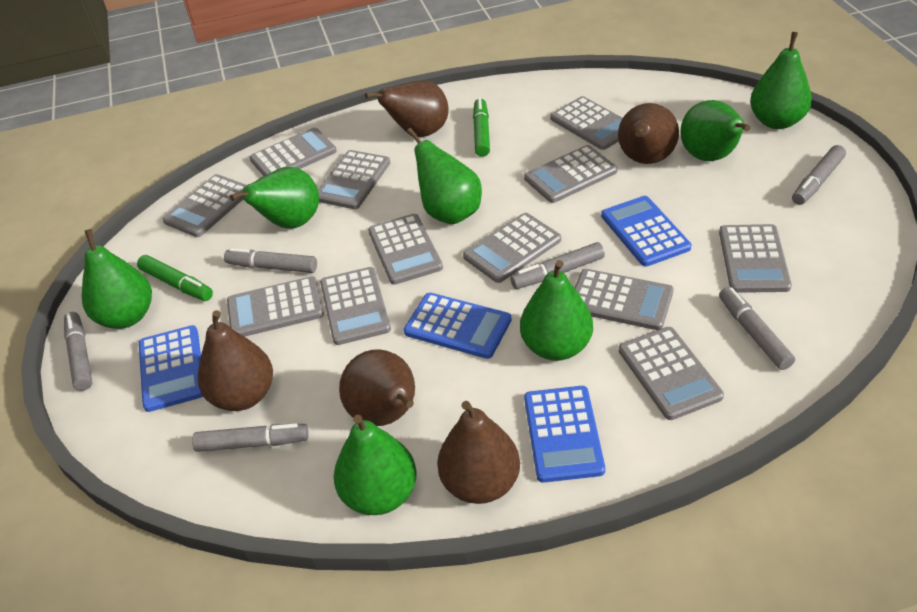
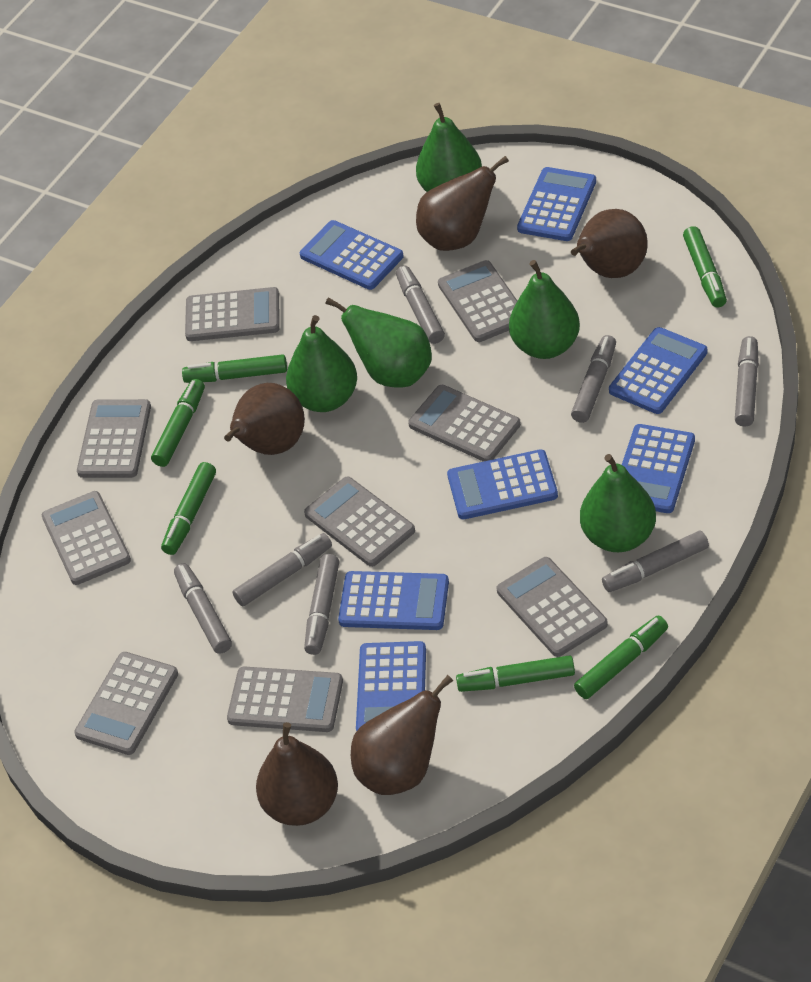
blue calculator: [139,325,203,412] [404,293,512,359] [524,386,605,483] [601,196,691,267] = 4 -> [300,220,404,290] [338,571,449,630] [356,641,426,732] [447,449,558,519] [517,167,596,241] [609,327,707,414] [622,424,695,513] = 7
green marker: [137,255,213,301] [473,98,490,157] = 2 -> [151,379,205,467] [161,462,216,555] [182,354,287,383] [456,655,575,692] [574,616,668,699] [683,226,727,307] = 6
green pear: [82,229,152,329] [230,167,319,229] [334,415,417,515] [407,128,482,224] [520,260,593,361] [680,100,750,161] [750,32,812,129] = 7 -> [286,315,357,412] [325,297,432,387] [416,103,482,192] [509,260,580,359] [580,454,656,552] = 5
grey calculator: [163,174,246,237] [227,276,324,337] [250,128,337,176] [318,150,390,209] [320,267,391,345] [368,214,443,285] [463,213,561,283] [524,145,617,203] [550,96,623,150] [575,269,674,330] [619,327,724,420] [719,224,792,293] = 12 -> [42,491,131,585] [74,652,178,755] [77,399,151,478] [185,287,280,341] [227,666,343,732] [304,477,415,567] [408,385,521,462] [438,260,517,342] [497,557,608,657] = 9
grey marker: [64,312,92,391] [192,423,309,452] [224,248,317,273] [510,242,605,289] [719,287,795,370] [792,145,846,205] = 6 -> [174,563,232,654] [232,533,332,606] [304,554,339,655] [396,265,445,344] [571,335,616,423] [602,531,709,592] [735,336,759,427] = 7

